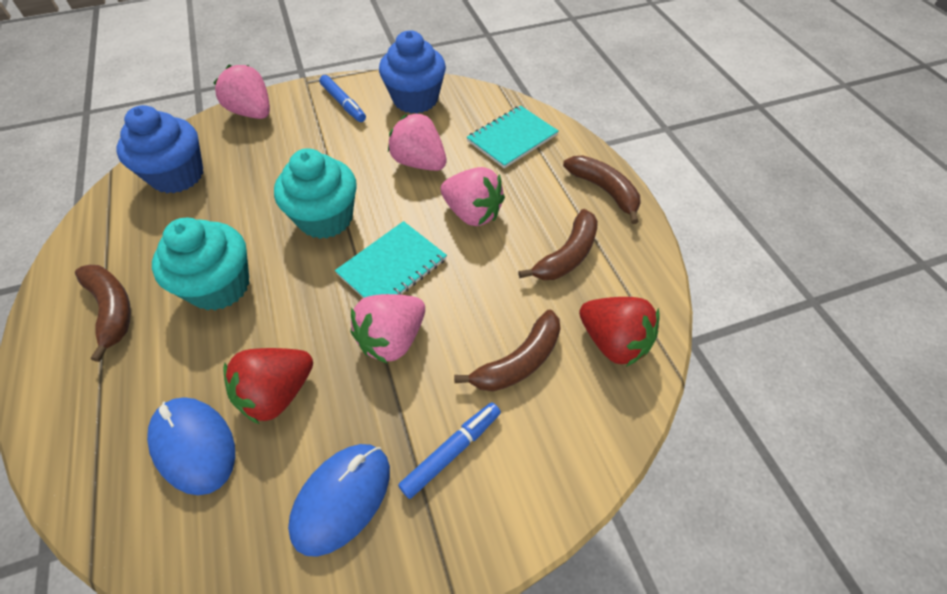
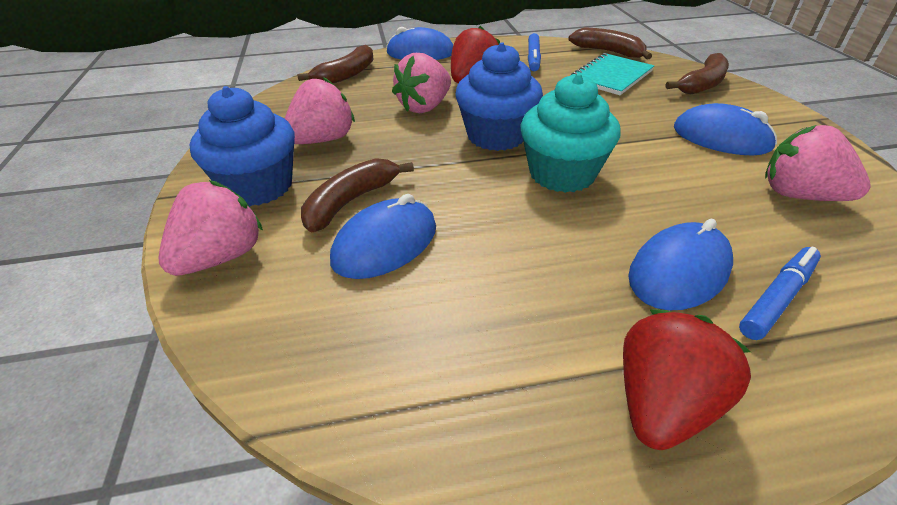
blue mouse: [147,397,235,495] [288,444,390,557] = 2 -> [330,194,436,279] [386,27,453,60] [628,219,733,310] [674,103,777,156] = 4
turquoise cupcake: [152,218,249,310] [274,148,357,239] = 2 -> [520,74,621,193] = 1
turquoise notebook: [335,221,447,298] [467,105,558,169] = 2 -> [570,53,654,95] = 1

